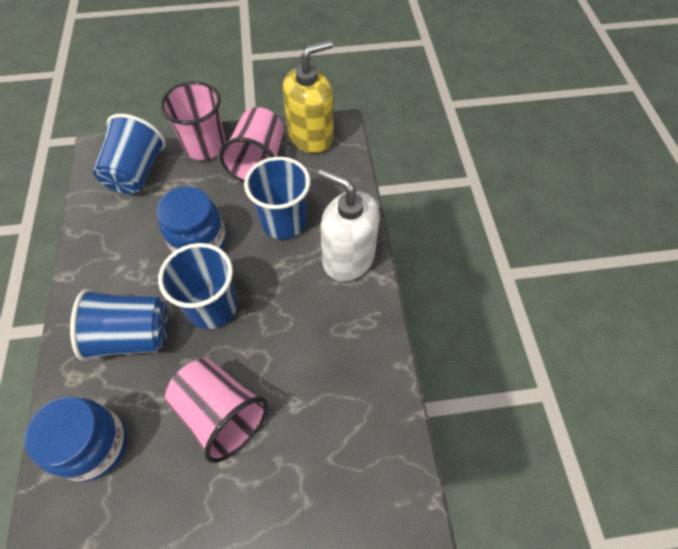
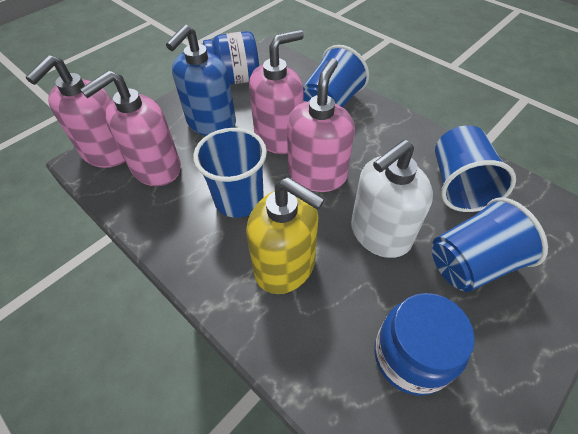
blue soap dispenser: none = 0 -> [166,25,236,136] = 1
pink cup: [160,82,225,160] [165,358,268,463] [219,107,284,182] = 3 -> none = 0
pink soap dispenser: none = 0 -> [26,55,125,168] [80,71,181,186] [249,30,304,154] [287,58,355,192] = 4

